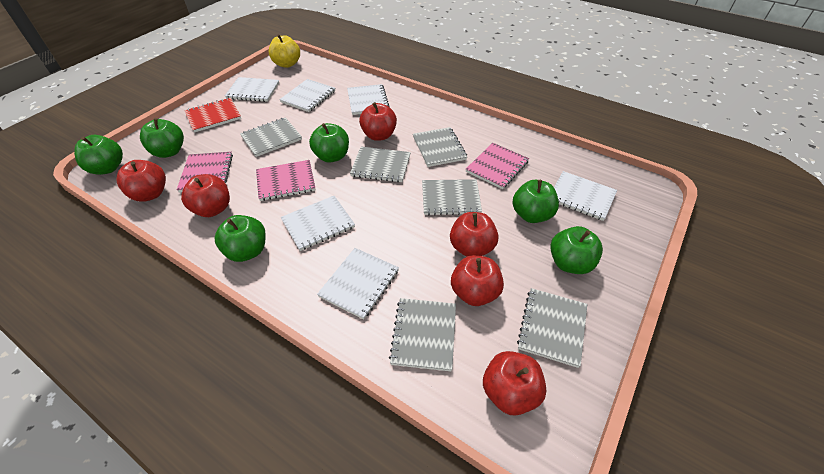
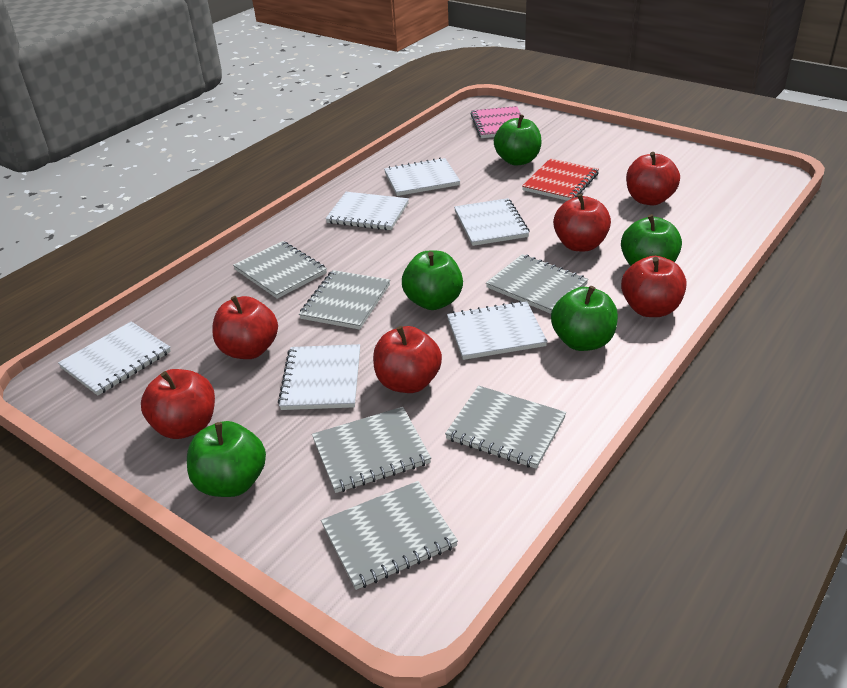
green apple: [74,135,123,175] [140,118,184,158] [215,215,266,262] [309,123,349,162] [512,180,559,223] [550,226,603,274] = 6 -> [187,421,266,497] [402,251,463,310] [494,114,541,166] [551,286,618,351] [621,214,682,266] = 5
pink notebook: [177,152,233,192] [256,160,315,201] [466,143,529,189] = 3 -> [471,106,521,138] = 1
yellow apple: [269,34,300,68] = 1 -> none = 0

